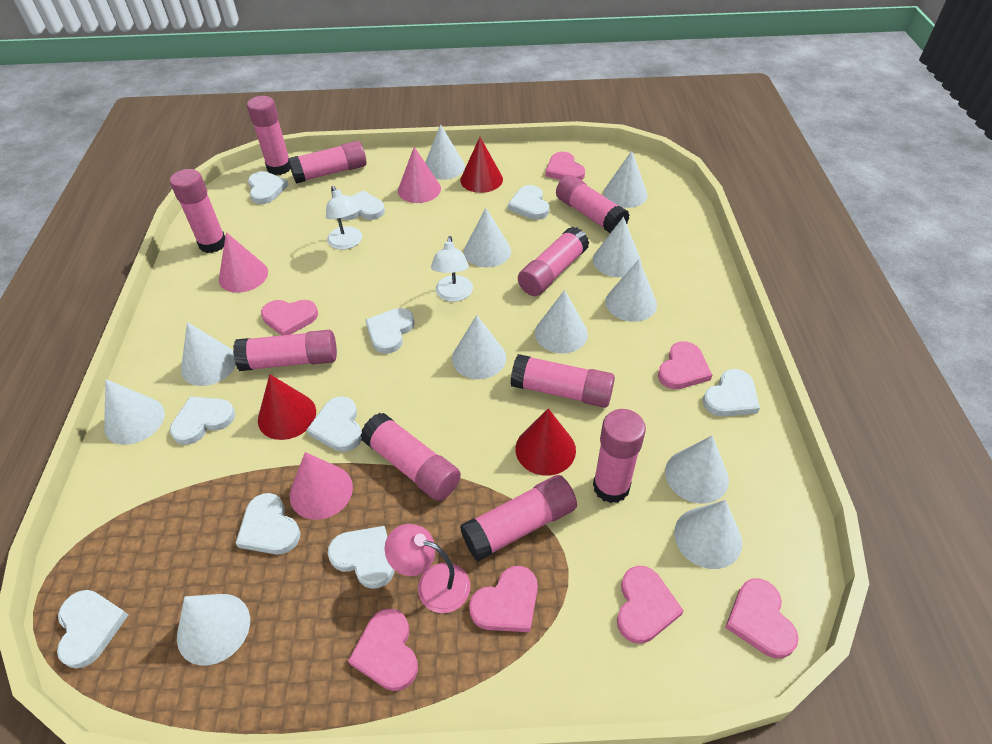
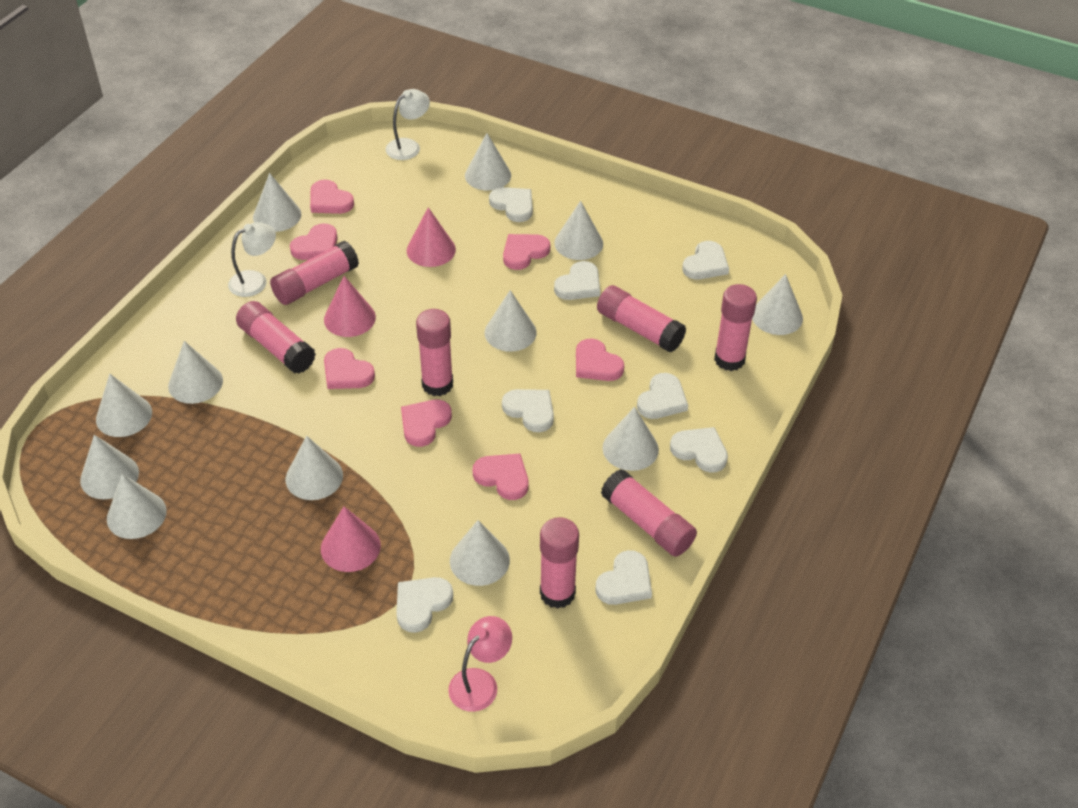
pink glue stick: [170,169,225,253] [233,330,337,371] [247,96,290,175] [288,141,366,184] [360,413,461,501] [460,475,577,562] [511,354,615,408] [518,227,589,296] [556,175,630,233] [593,409,646,503] = 10 -> [236,301,316,374] [270,241,359,305] [416,309,453,396] [540,517,579,609] [597,285,686,352] [601,469,697,557] [714,284,757,371] = 7
red cone: [258,374,316,440] [460,137,503,193] [516,408,576,476] = 3 -> none = 0
white heart: [57,590,128,669] [170,396,235,445] [236,493,301,555] [248,171,289,204] [307,396,362,452] [327,526,395,589] [341,190,385,220] [365,308,415,354] [508,185,549,220] [703,369,760,417] = 10 -> [396,577,453,633] [489,187,533,222] [502,389,554,432] [554,261,600,300] [596,550,652,605] [637,373,688,419] [670,427,728,472] [682,241,729,280] = 8

